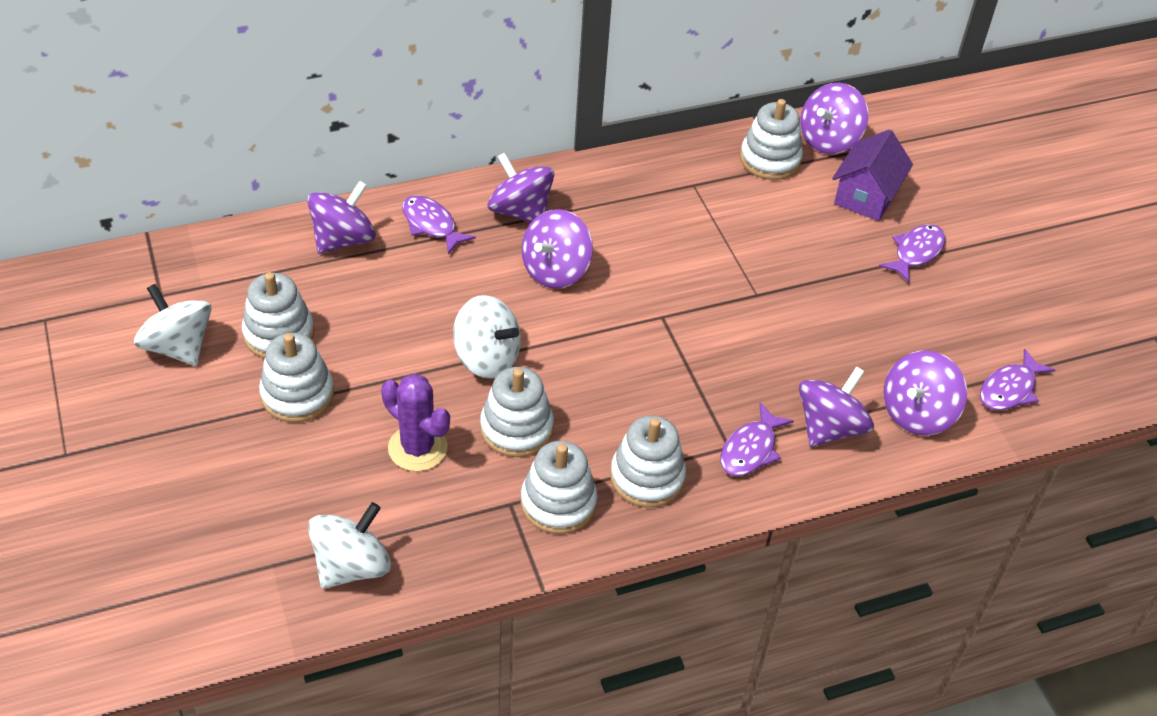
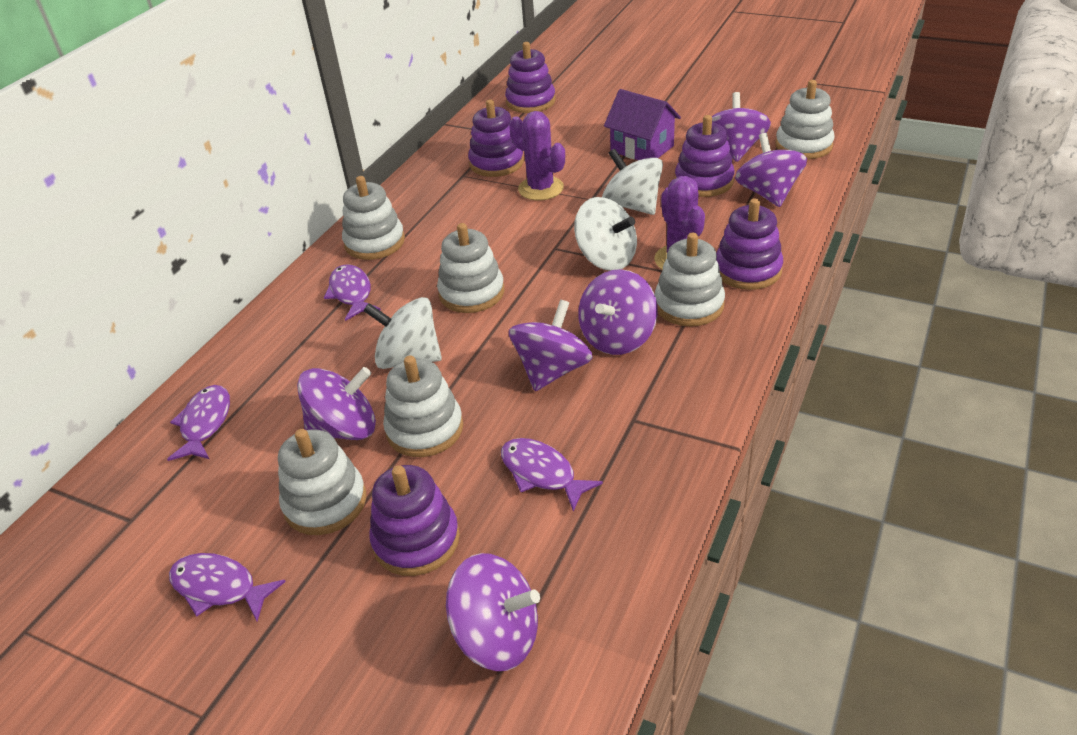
purple cactus: [381,374,450,471] = 1 -> [509,111,565,200] [654,176,705,270] = 2
purple stacking toy: none = 0 -> [369,465,460,576] [468,99,524,177] [505,42,556,113] [675,115,734,197] [716,198,783,290] = 5

